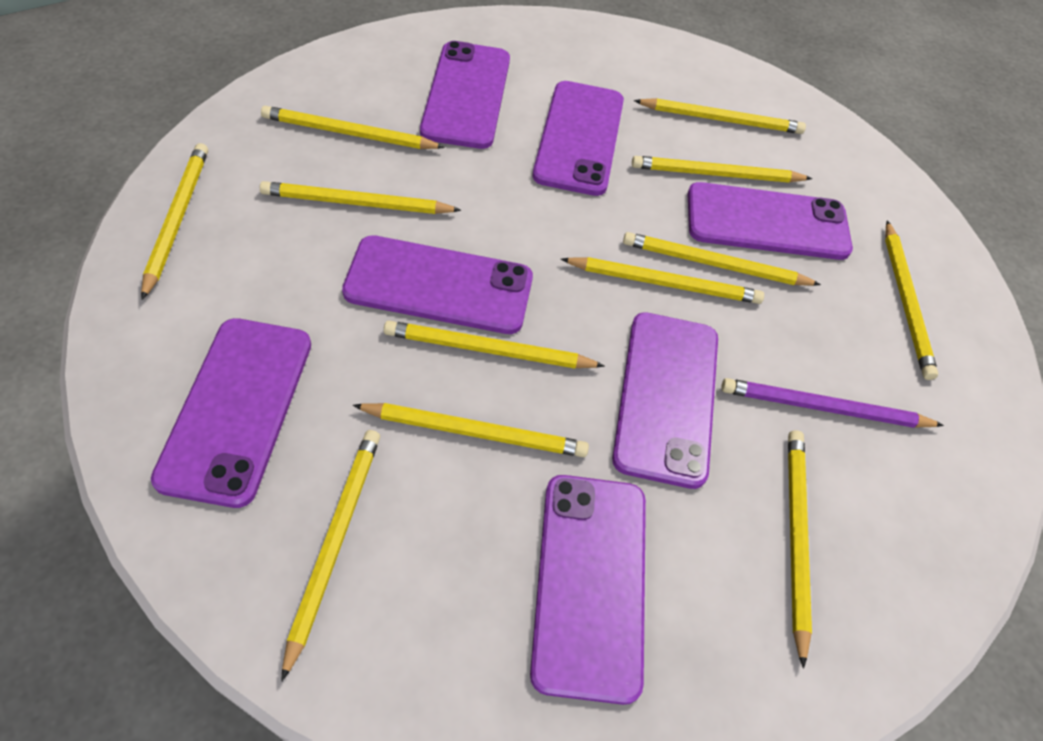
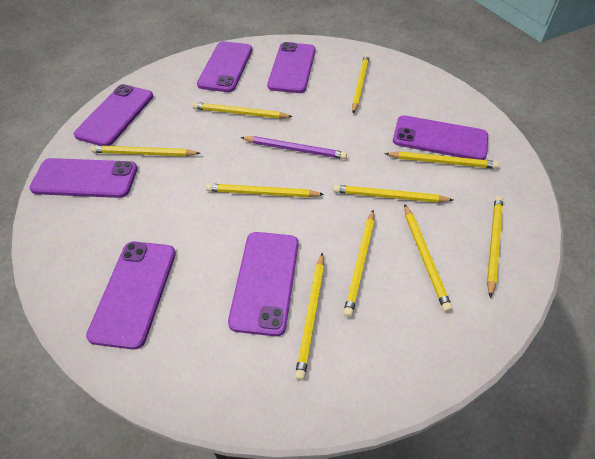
yellow pencil: [141,143,208,300] [260,181,461,214] [261,106,445,149] [281,430,380,681] [353,403,589,457] [384,321,605,369] [561,257,764,304] [623,232,821,286] [632,156,812,183] [634,98,806,134] [788,430,812,669] [885,220,938,380] = 12 -> [91,145,201,156] [193,102,293,119] [206,184,324,197] [295,253,324,380] [333,185,453,203] [343,210,374,317] [352,54,370,113] [384,151,499,169] [404,204,452,312] [487,196,503,298] = 10

